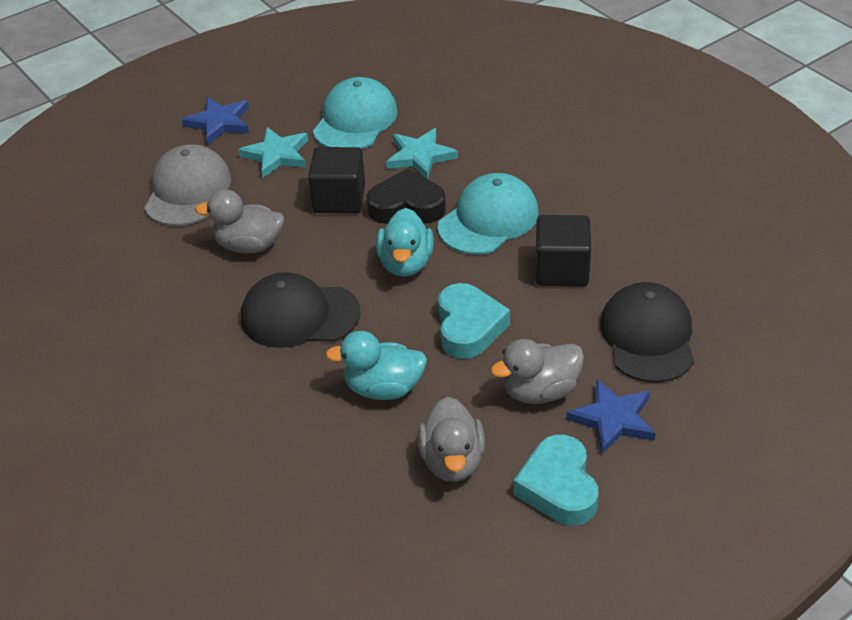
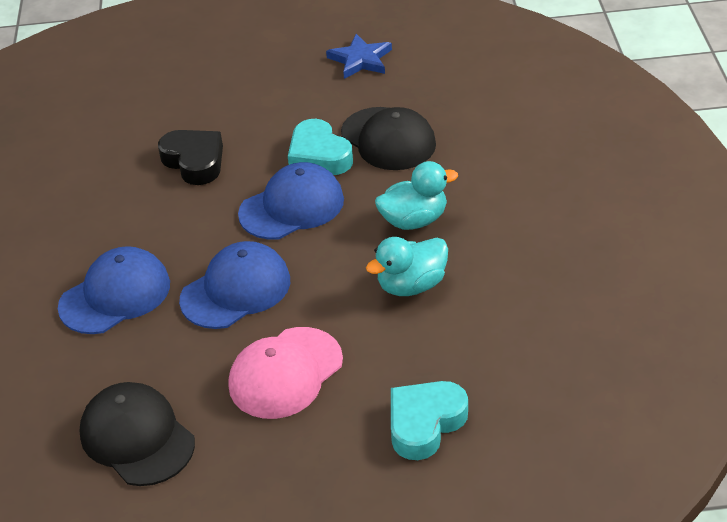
black cube: [308,147,365,213] [536,215,591,286] = 2 -> none = 0
blue cap: none = 0 -> [58,246,170,334] [179,241,290,329] [238,162,344,240] = 3
blue star: [182,97,249,145] [566,379,656,454] = 2 -> [326,34,392,79] = 1
grey cap: [144,144,231,226] = 1 -> none = 0
grey duck: [195,189,284,254] [418,397,485,482] [491,339,584,404] = 3 -> none = 0
pink cap: none = 0 -> [229,327,343,419] = 1
turquoise cap: [313,77,398,149] [438,173,539,254] = 2 -> none = 0
turquoise star: [238,127,308,178] [386,128,458,179] = 2 -> none = 0

